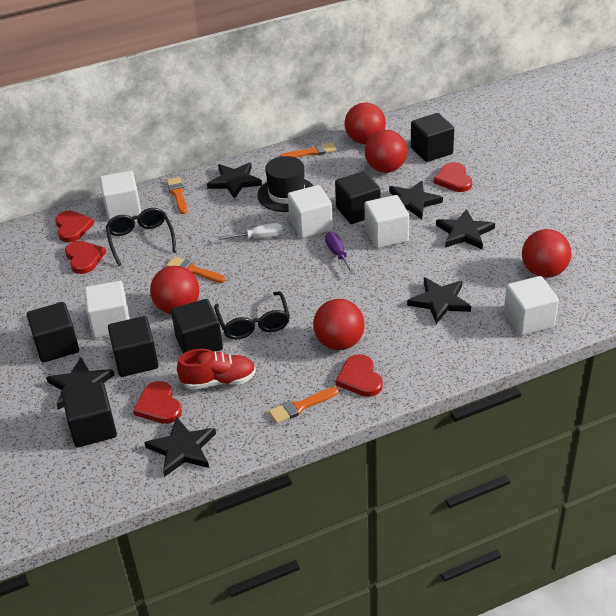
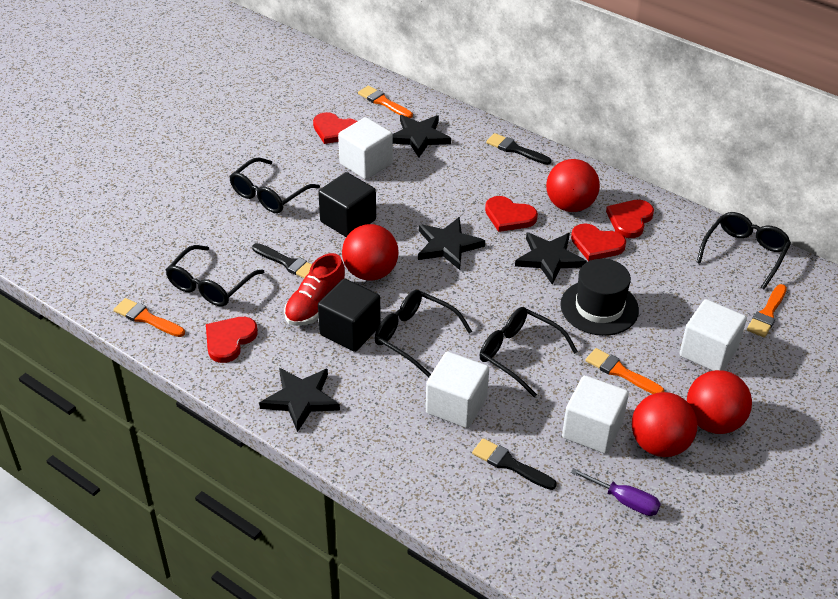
black brush: none = 0 -> [252,243,312,278] [472,438,557,490] [486,133,551,165] = 3
black cube: [27,302,79,363] [62,382,117,447] [108,316,158,377] [171,299,223,354] [335,171,381,224] [411,113,454,162] = 6 -> [318,172,376,237] [318,278,381,352] = 2
black glasses: [106,208,176,266] [214,291,290,340] = 2 -> [166,245,264,307] [229,157,320,213] [375,290,472,377] [480,307,578,397] [696,212,791,289] = 5
black star: [46,357,115,410] [144,417,216,477] [207,162,262,199] [389,181,443,219] [407,277,471,324] [436,209,495,250] = 6 -> [259,368,340,432] [393,115,451,157] [418,217,485,270] [515,232,587,284] = 4
red ball: [150,266,200,314] [313,299,365,350] [345,102,386,144] [365,130,407,173] [522,229,571,278] = 5 -> [342,224,399,281] [546,159,600,212] [632,392,698,457] [687,370,752,434] = 4
white cube: [84,281,130,338] [99,171,141,220] [288,185,333,238] [365,195,409,248] [504,276,559,336] = 5 -> [338,117,393,180] [426,351,489,428] [562,375,629,454] [679,299,747,371] = 4
white screwdriver: [218,223,283,240] = 1 -> none = 0

